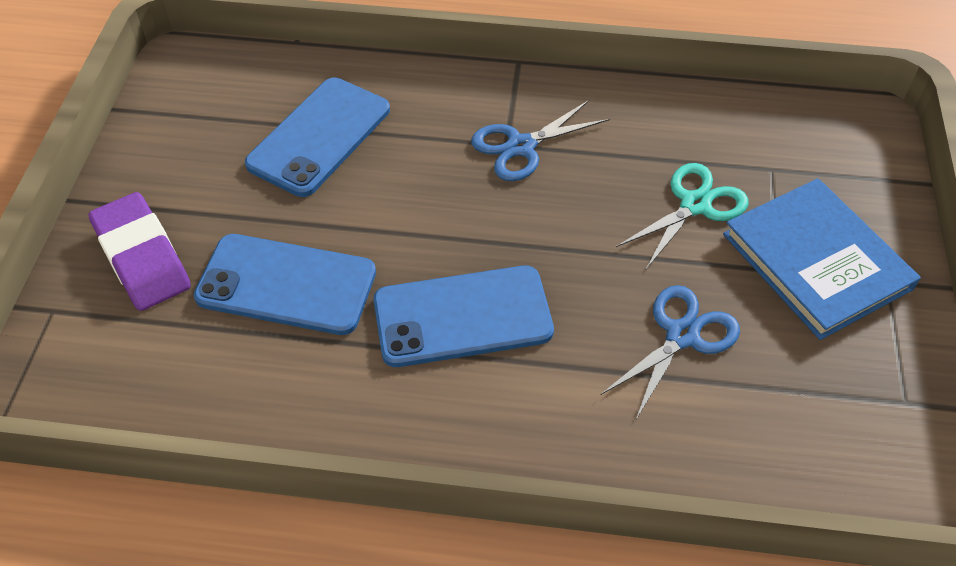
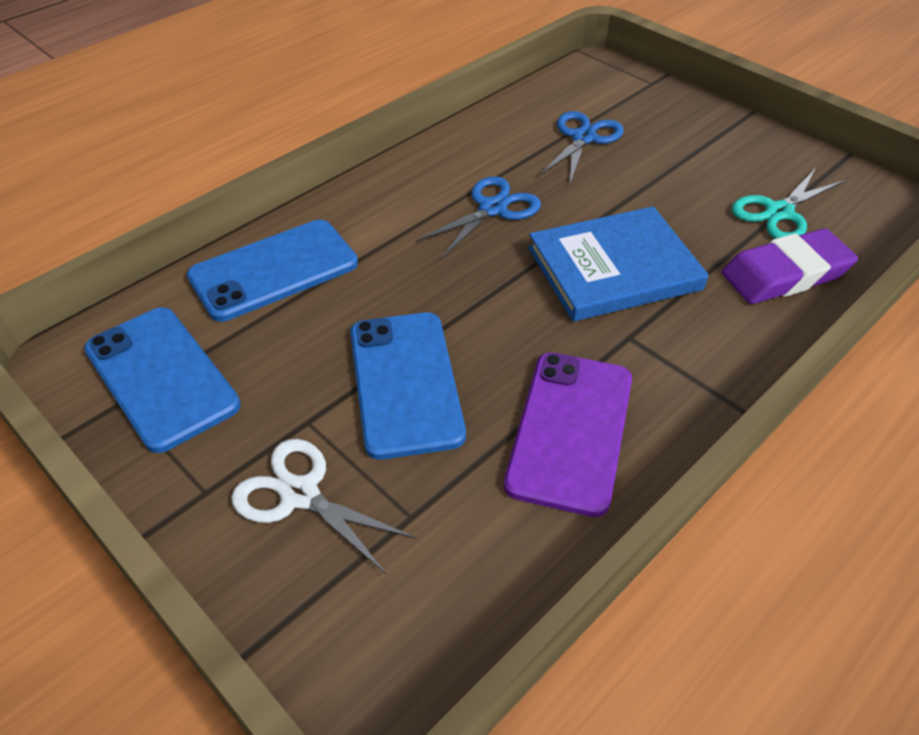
purple phone: none = 0 -> [504,352,632,517] = 1
white scissors: none = 0 -> [231,439,416,574] = 1

